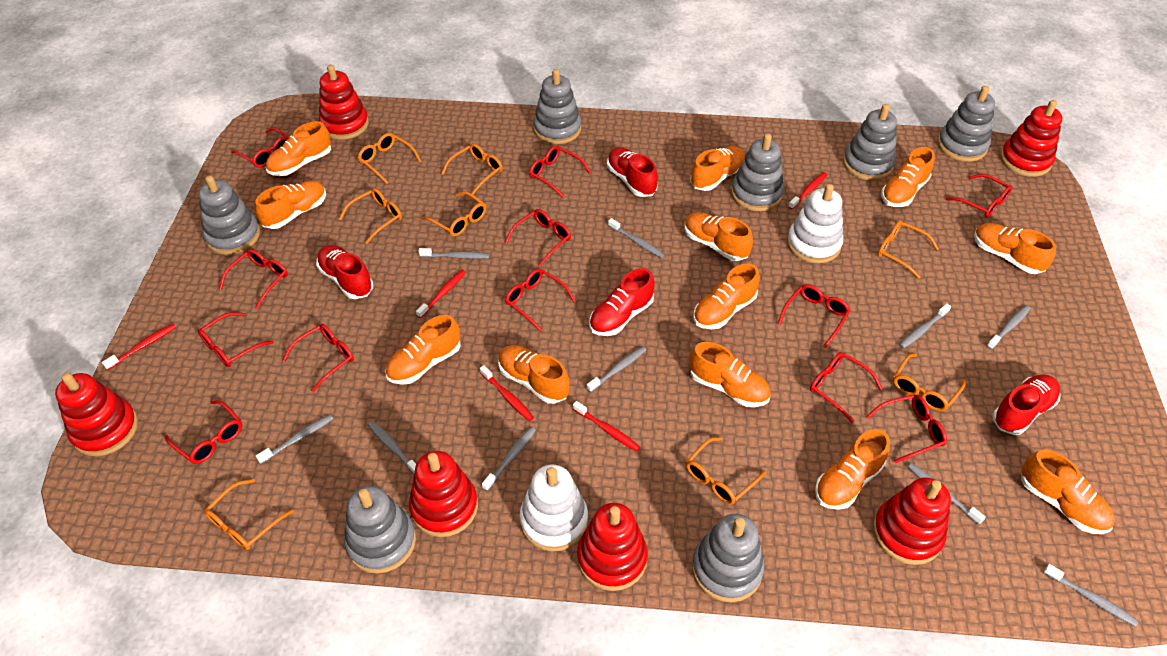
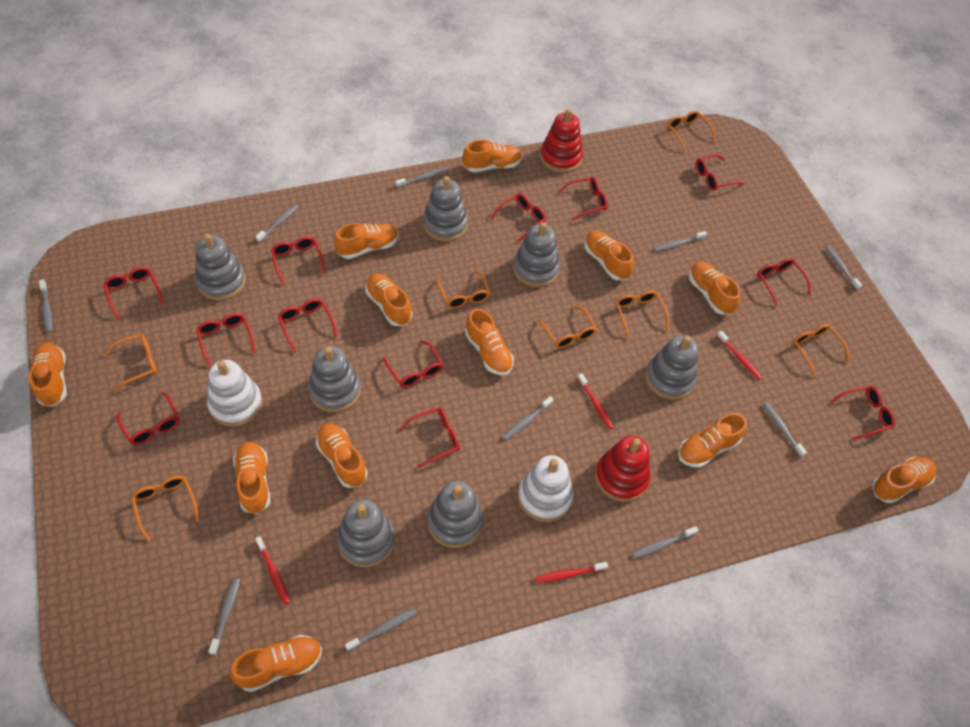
orange glasses: [204,479,294,550] [339,188,402,244] [358,133,422,184] [422,191,486,236] [441,143,503,195] [686,437,766,504] [878,221,939,279] [893,353,966,411] = 8 -> [103,334,157,391] [131,476,200,541] [436,270,490,309] [538,306,597,348] [616,291,669,339] [667,111,715,152] [792,324,850,377] = 7
red shoe: [316,245,373,299] [589,268,655,336] [607,147,658,197] [992,375,1061,435] = 4 -> none = 0
red stacking toy: [55,373,138,457] [319,65,369,140] [409,451,478,537] [577,503,648,591] [873,477,951,565] [1000,100,1062,177] = 6 -> [540,109,583,173] [595,436,650,502] = 2
red toothbrush: [102,323,176,370] [416,269,466,318] [480,365,534,421] [573,401,640,452] [788,172,828,209] = 5 -> [255,536,290,605] [535,562,608,583] [577,373,614,429] [717,331,763,380] = 4

